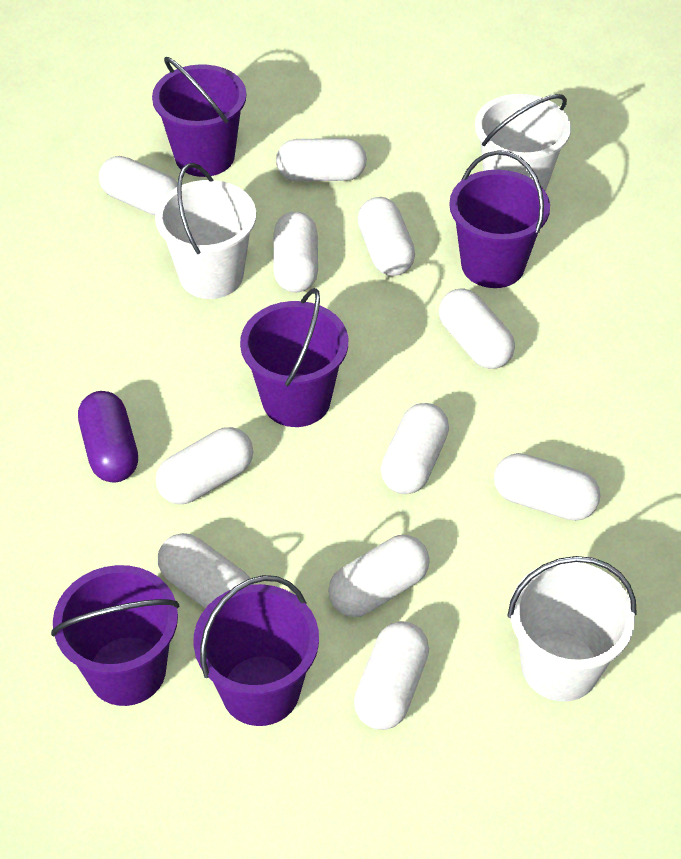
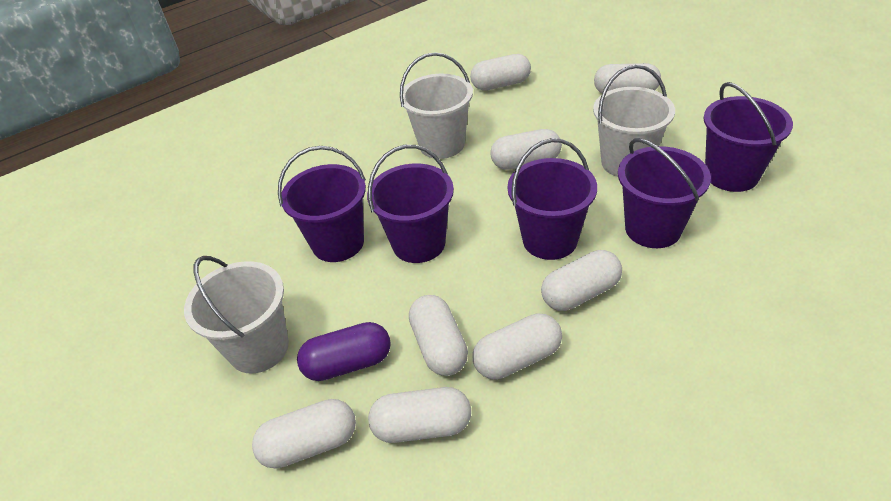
white capsule: [99,156,178,215] [156,427,253,504] [158,533,253,608] [273,211,318,293] [276,138,367,181] [328,535,430,617] [354,621,429,730] [358,197,415,276] [381,403,449,494] [439,289,515,369] [494,453,601,521] = 11 -> [252,399,356,469] [368,387,471,443] [409,295,468,376] [470,54,531,91] [473,313,562,380] [490,129,562,170] [541,250,622,311] [594,63,661,93] = 8

